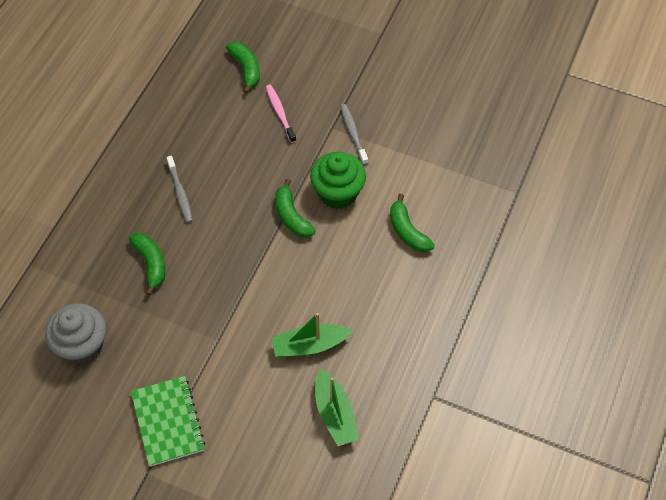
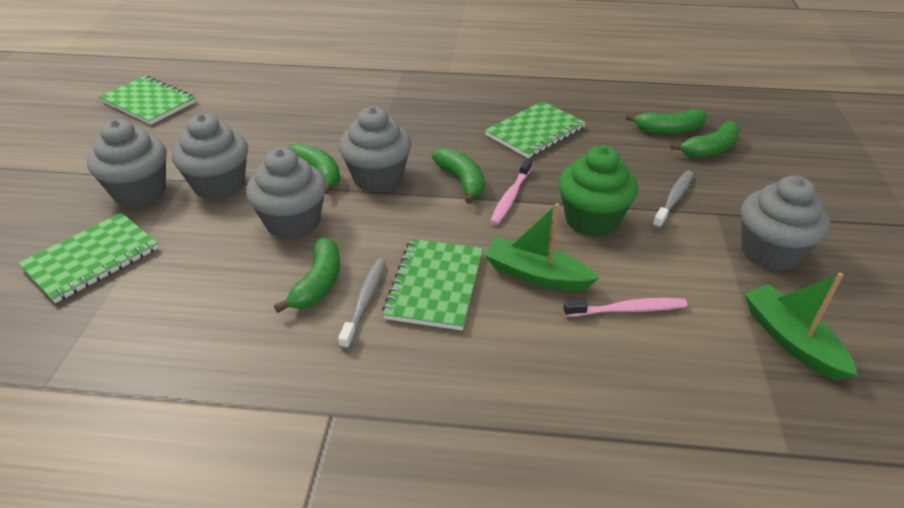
green banana: [129,233,165,296] [226,42,260,94] [275,179,316,237] [390,194,435,252] = 4 -> [274,237,340,313] [288,143,340,194] [432,148,484,204] [626,108,707,134] [671,121,740,158] = 5
green notebook: [131,376,206,466] = 1 -> [18,213,159,303] [99,76,196,125] [382,239,483,330] [485,101,586,158] = 4
grey cupcake: [45,303,106,364] = 1 -> [87,119,166,207] [172,113,248,200] [246,148,326,240] [339,106,411,192] [741,175,830,271] = 5
pink toothbrush: [266,85,297,143] = 1 -> [490,158,532,225] [563,298,687,317] = 2

